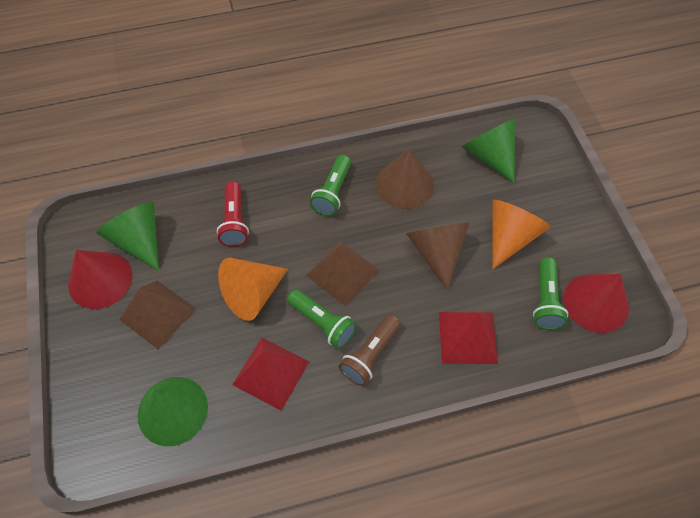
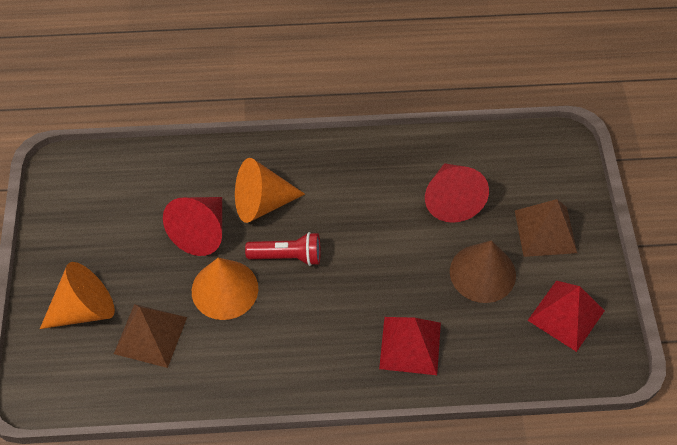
brown cone: [376,149,434,209] [406,223,469,291] = 2 -> [450,240,516,303] = 1
brown flashlight: [339,315,400,386] = 1 -> none = 0
green cone: [96,202,159,271] [137,377,208,446] [462,118,515,184] = 3 -> none = 0
green flashlight: [287,289,357,349] [310,155,351,216] [533,257,568,330] = 3 -> none = 0
orange cone: [218,258,288,321] [492,200,551,269] = 2 -> [40,262,115,329] [192,258,258,320] [235,158,305,223] = 3

